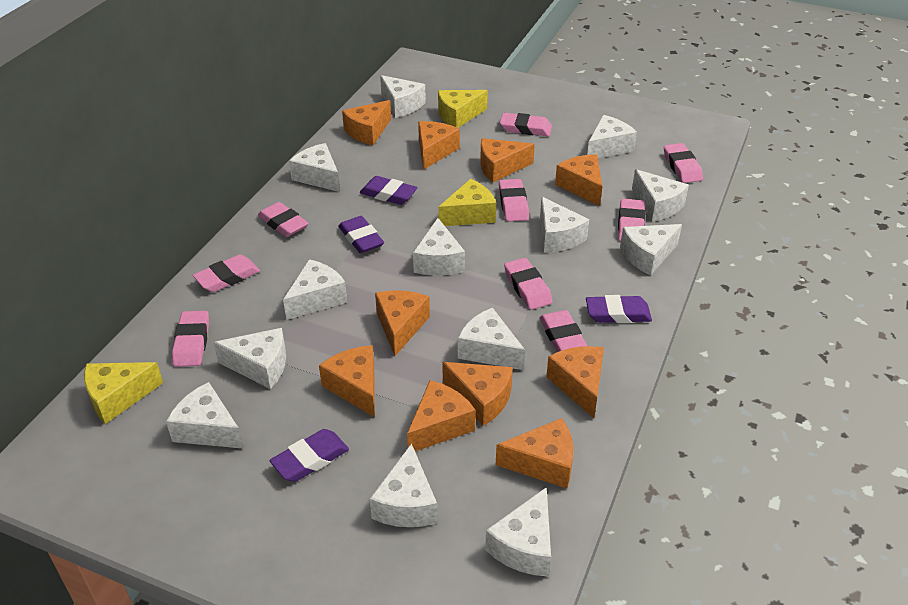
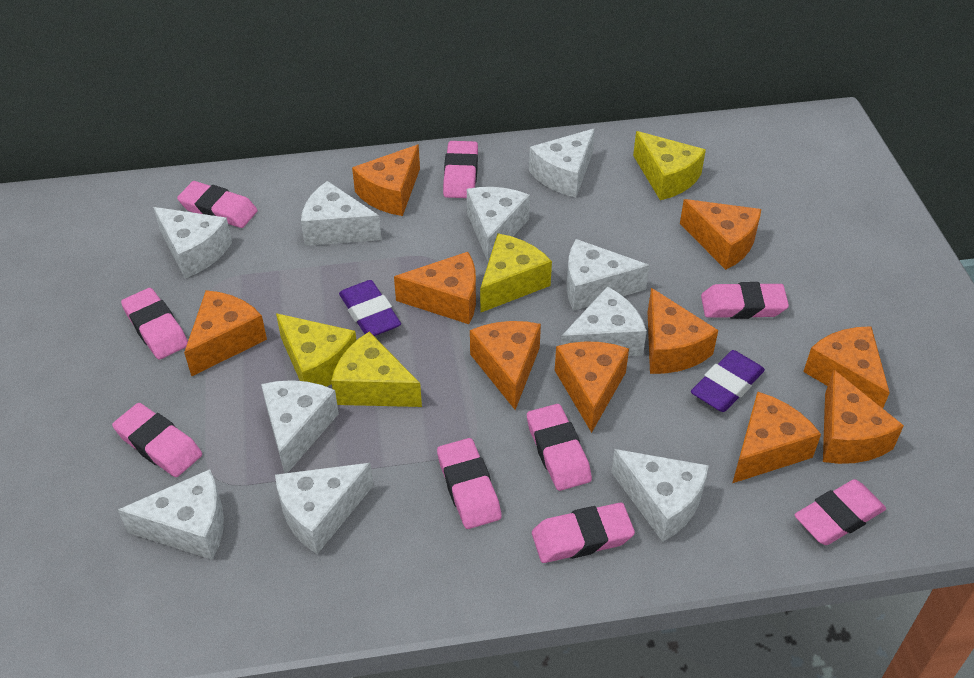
purple eraser: [270,429,349,482] [338,216,384,253] [360,176,418,205] [586,295,652,323] = 4 -> [339,280,401,336] [691,350,765,412] = 2
white cheese: [166,382,244,449] [213,328,286,389] [283,259,347,320] [289,143,340,192] [370,443,437,527] [380,75,426,118] [413,218,465,276] [458,308,525,370] [485,487,551,577] [540,197,589,252] [587,115,637,158] [620,224,682,275] [632,169,689,222] = 13 -> [118,469,224,560] [153,207,232,278] [261,380,339,473] [275,463,373,554] [301,181,381,246] [467,187,530,262] [529,129,595,197] [561,286,647,356] [567,239,650,311] [611,449,709,542] = 10
yellow cheese: [84,362,163,424] [438,90,488,128] [438,179,496,226] = 3 -> [276,313,356,387] [331,332,422,407] [480,233,552,313] [633,131,706,200] = 4

